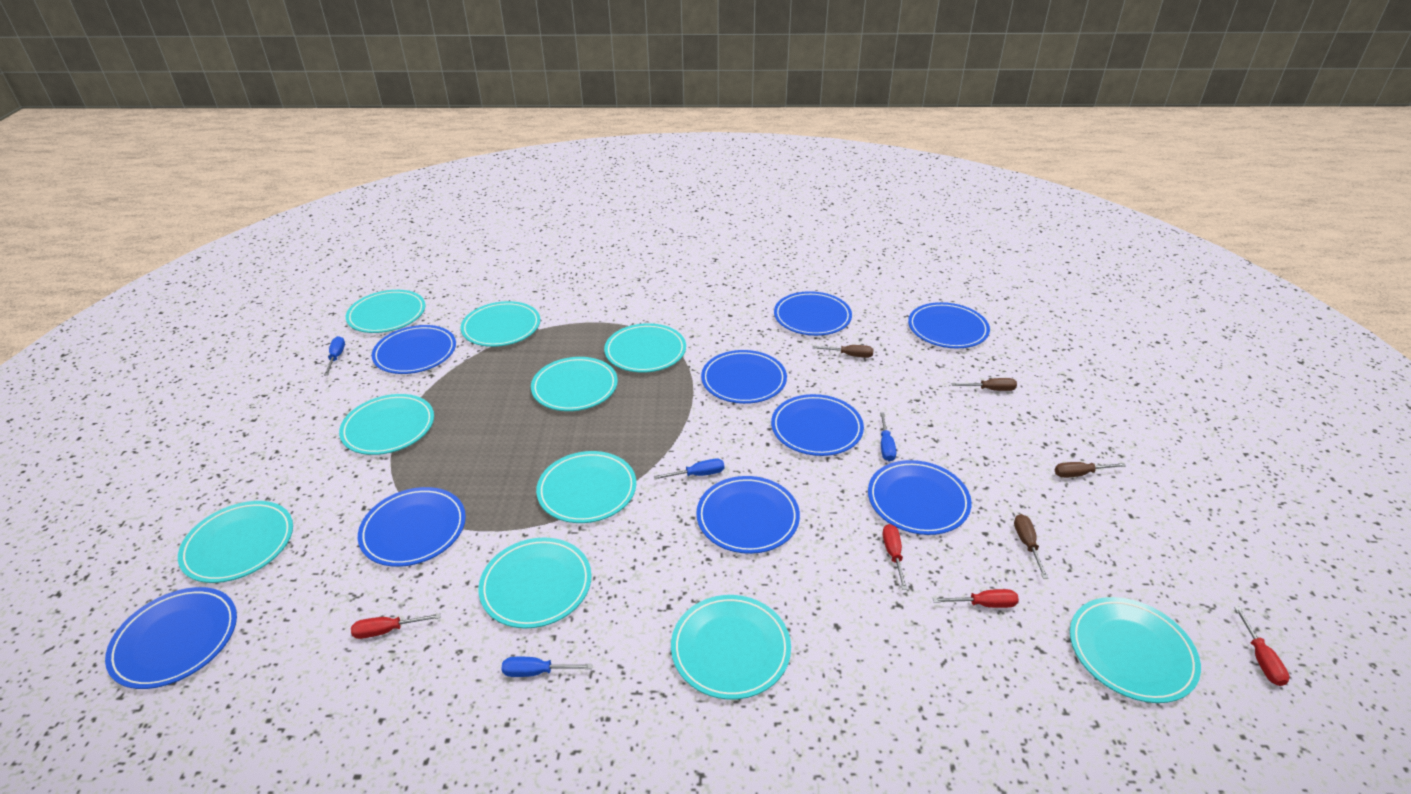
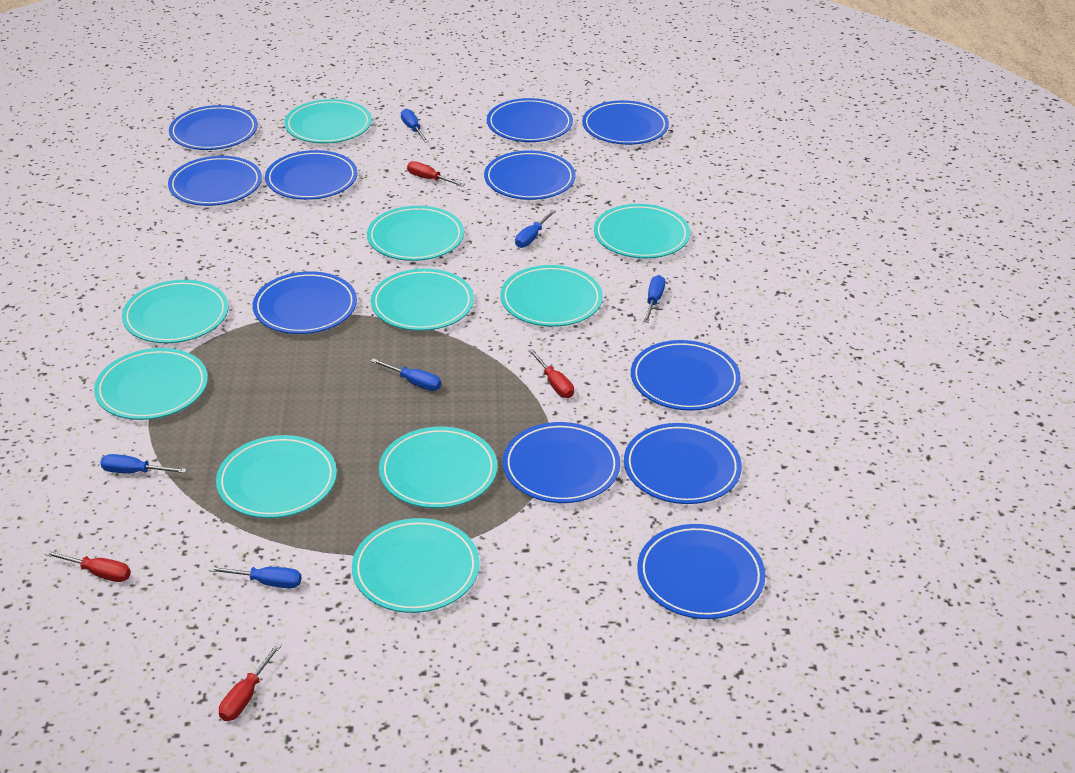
blue plate: [105,587,237,689] [358,487,466,567] [372,325,456,374] [696,476,800,554] [701,350,787,404] [771,394,864,456] [774,291,852,336] [868,460,972,535] [908,302,990,348] = 9 -> [168,156,262,206] [169,105,258,150] [253,271,357,334] [265,150,358,200] [484,151,576,200] [487,98,573,142] [503,422,620,503] [582,100,669,145] [624,423,742,504] [631,340,741,411] [637,524,765,619] = 11
blue screwdriver: [324,336,345,375] [502,657,593,677] [654,459,724,479] [880,412,896,462] = 4 -> [100,454,187,473] [208,566,301,588] [371,358,441,391] [401,109,429,143] [515,210,556,248] [644,275,665,323] = 6
brown screwdriver: [812,345,874,358] [951,378,1017,391] [1014,514,1048,579] [1055,462,1126,478] = 4 -> none = 0

